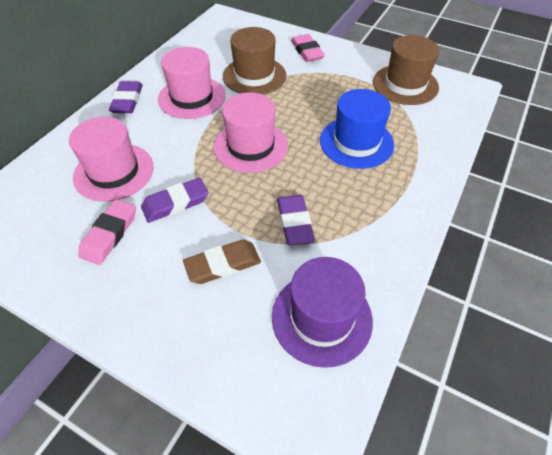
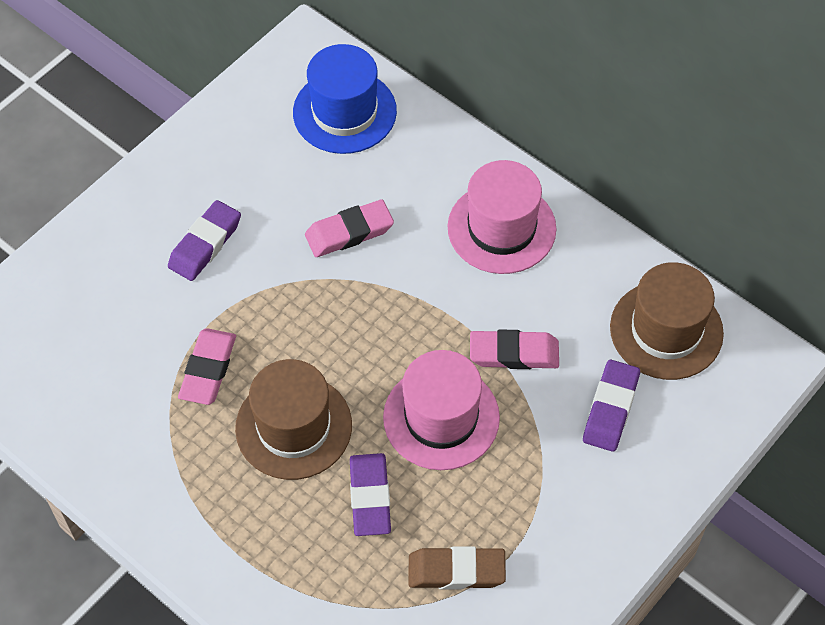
pink eraser: [78,199,136,265] [291,34,325,62] = 2 -> [178,328,236,405] [305,199,394,257] [470,329,559,369] = 3
pink hat: [69,117,154,202] [158,47,226,119] [214,92,288,173] = 3 -> [383,350,500,470] [448,160,556,274] = 2
purple hat: [272,257,373,368] = 1 -> none = 0

